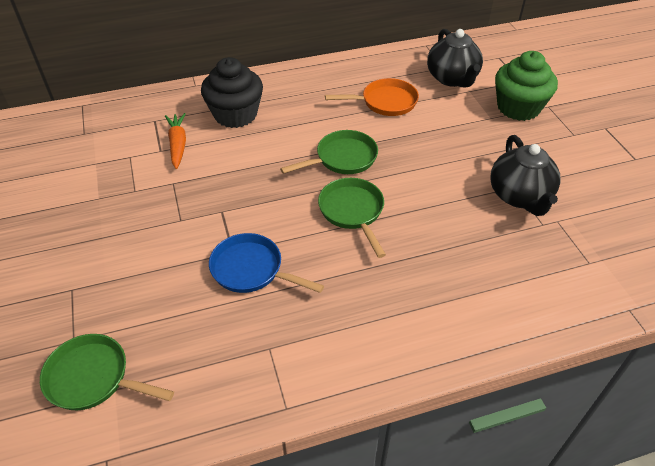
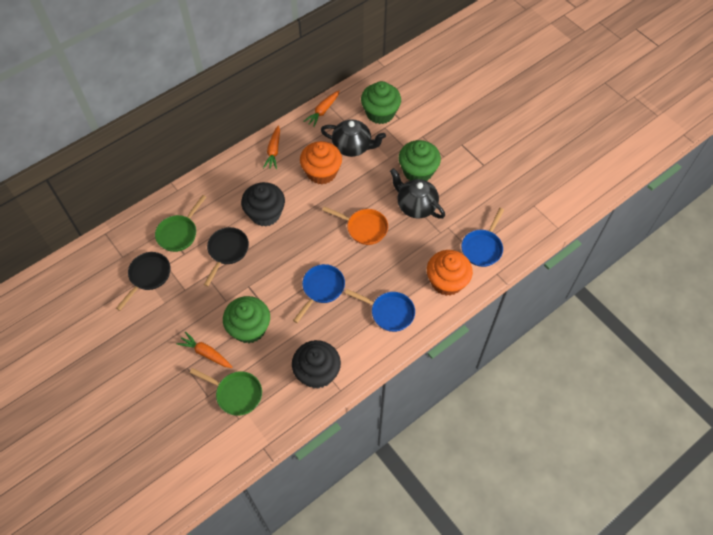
black cupcake: [201,57,263,128] = 1 -> [241,182,285,227] [292,340,341,389] = 2
black pan: none = 0 -> [116,252,170,311] [204,227,249,286] = 2
blue pan: [209,233,324,293] = 1 -> [293,264,345,323] [345,289,415,332] [462,208,504,267] = 3
green cupcake: [495,51,558,121] = 1 -> [223,296,270,343] [361,81,401,124] [399,140,441,181] = 3
green pan: [40,334,174,410] [280,130,378,174] [318,178,386,258] = 3 -> [155,195,206,252] [189,368,262,416] = 2
orange carrot: [165,113,186,169] = 1 -> [177,332,232,368] [263,125,280,169] [303,91,340,127] = 3
orange cupcake: none = 0 -> [300,141,342,184] [427,250,473,296] = 2

